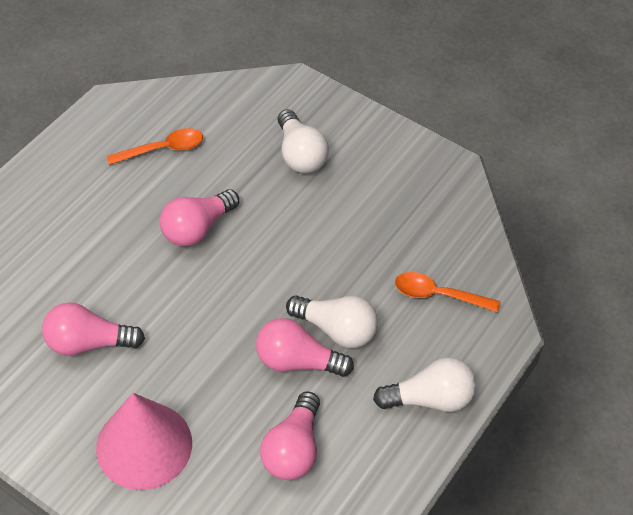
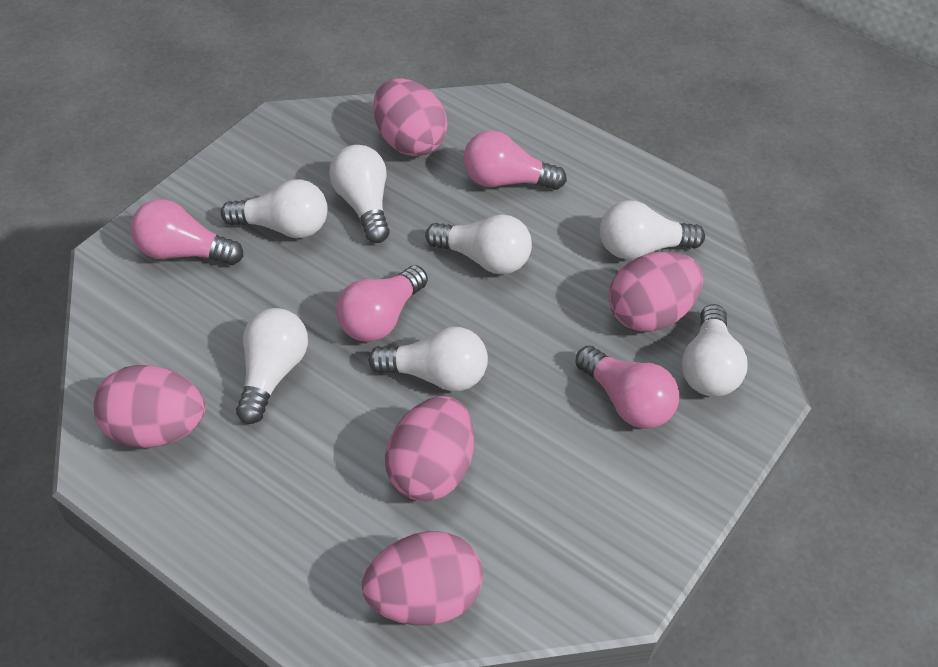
orange spoon: [107,128,203,165] [395,272,500,312] = 2 -> none = 0
pink cone: [96,393,192,490] = 1 -> none = 0
pink egg: none = 0 -> [93,365,205,448] [362,531,483,625] [373,78,448,156] [385,396,474,501] [609,251,703,332] = 5
white light bulb: [278,109,329,173] [286,295,378,348] [373,357,476,412] = 3 -> [221,180,328,238] [236,308,308,424] [329,145,390,243] [368,327,488,391] [425,214,532,274] [600,200,705,259] [682,304,748,397] = 7

